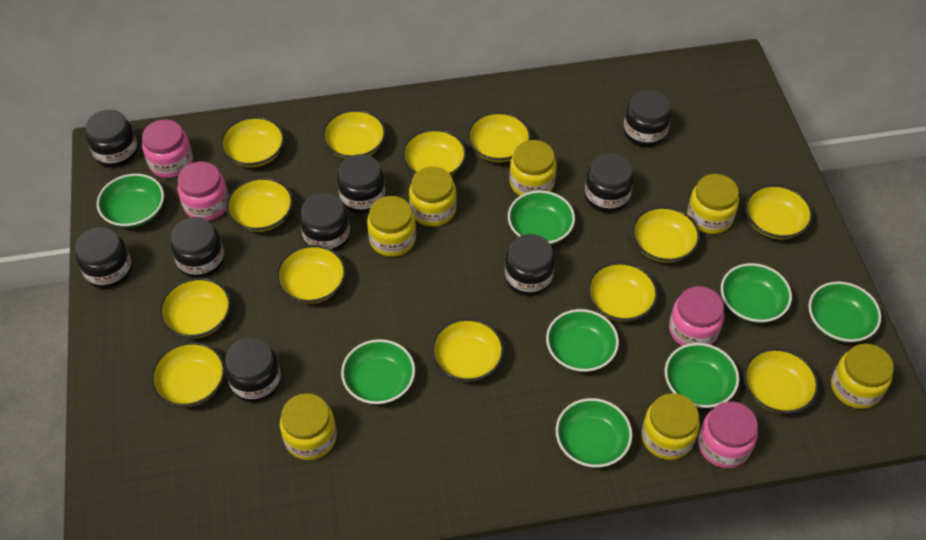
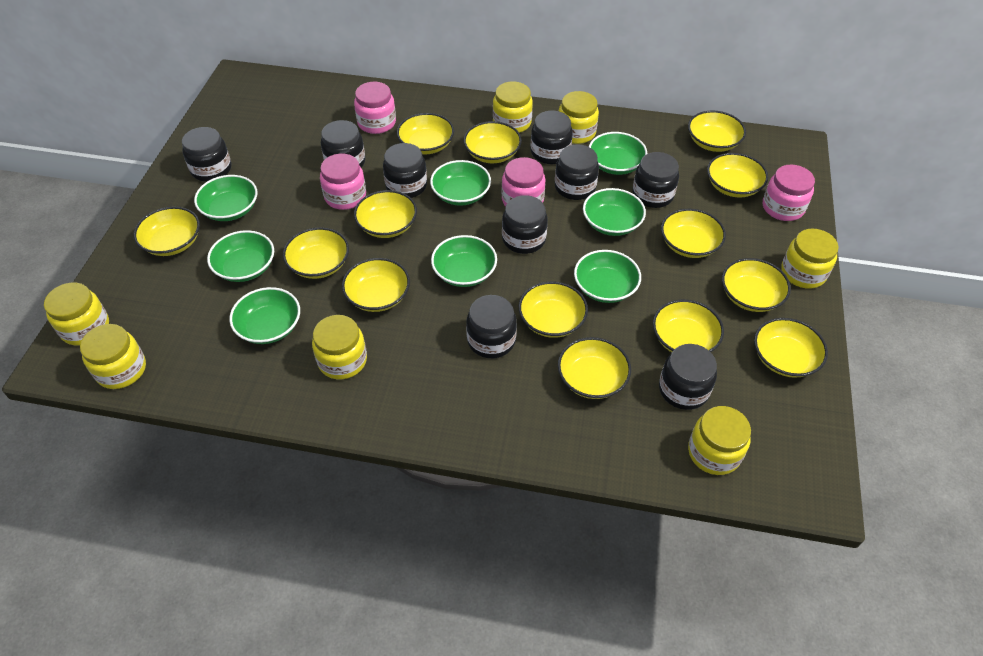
yellow bowl: [150,342,225,407] [159,278,231,339] [220,117,285,167] [226,177,293,232] [276,245,346,304] [322,110,386,159] [402,129,467,176] [431,318,504,382] [467,112,531,162] [587,262,658,322] [632,206,700,263] [743,348,819,414] [745,185,813,239] = 13 -> [134,207,200,256] [283,227,349,279] [342,258,410,312] [354,190,417,238] [397,113,454,154] [464,121,522,163] [519,282,588,338] [558,337,631,399] [653,299,724,352] [661,209,726,258] [688,110,746,152] [707,153,768,198] [722,258,791,312] [754,318,828,378] = 14

